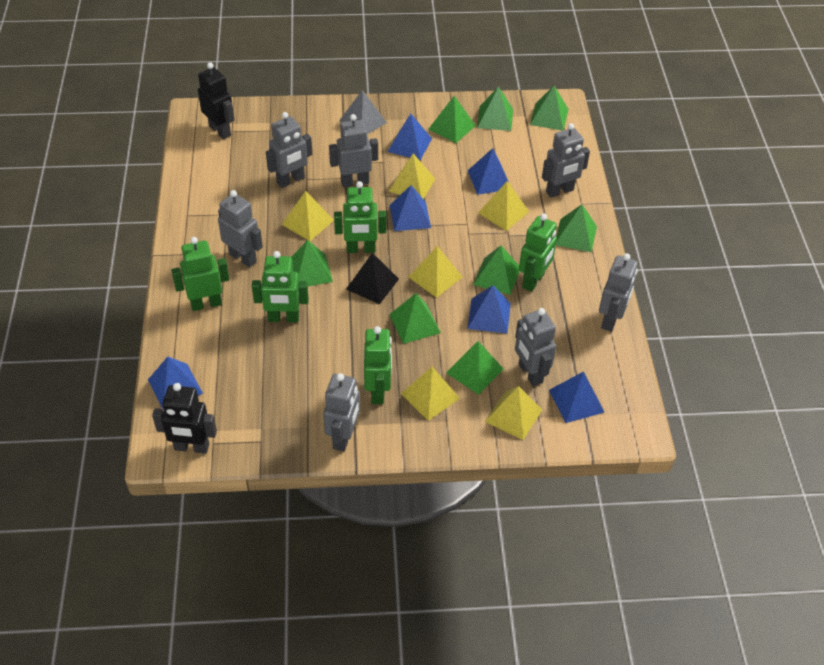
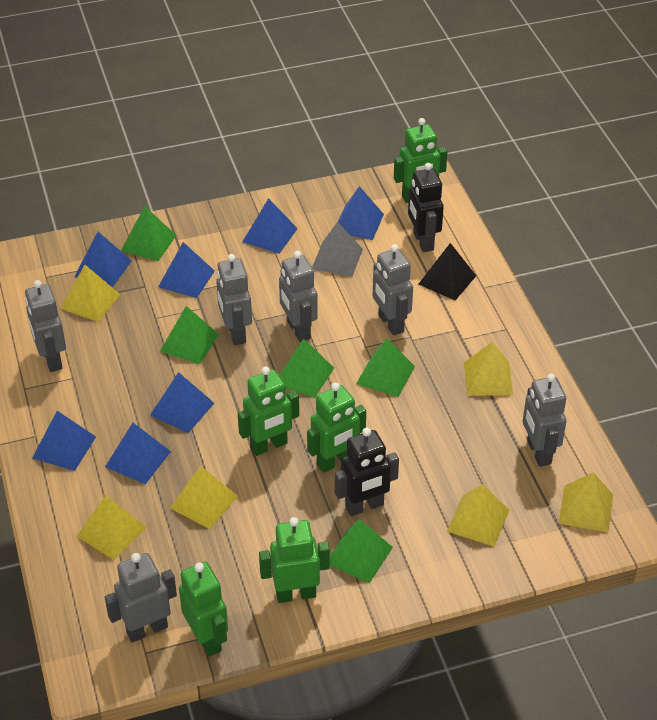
blue pyramid: [148,357,203,410] [388,114,432,160] [390,185,431,231] [467,285,511,334] [468,148,509,195] [549,371,604,423] = 6 -> [32,411,96,471] [74,232,132,287] [105,423,171,484] [150,372,214,433] [158,242,215,298] [242,198,298,254] [338,186,384,240] = 7
green pyramid: [291,240,333,286] [389,293,441,344] [429,96,476,143] [446,341,503,395] [473,245,520,295] [477,87,513,131] [530,86,569,131] [556,204,597,252] = 8 -> [121,206,177,261] [160,306,219,364] [279,339,334,398] [330,519,393,583] [356,338,415,397] = 5
grey robot: [218,190,263,267] [266,112,312,188] [323,373,360,452] [329,114,378,188] [515,308,556,386] [542,123,590,198] [599,253,638,332] = 7 -> [25,280,66,372] [105,553,177,643] [216,254,252,345] [279,251,318,342] [373,244,413,335] [523,374,567,467] = 6

